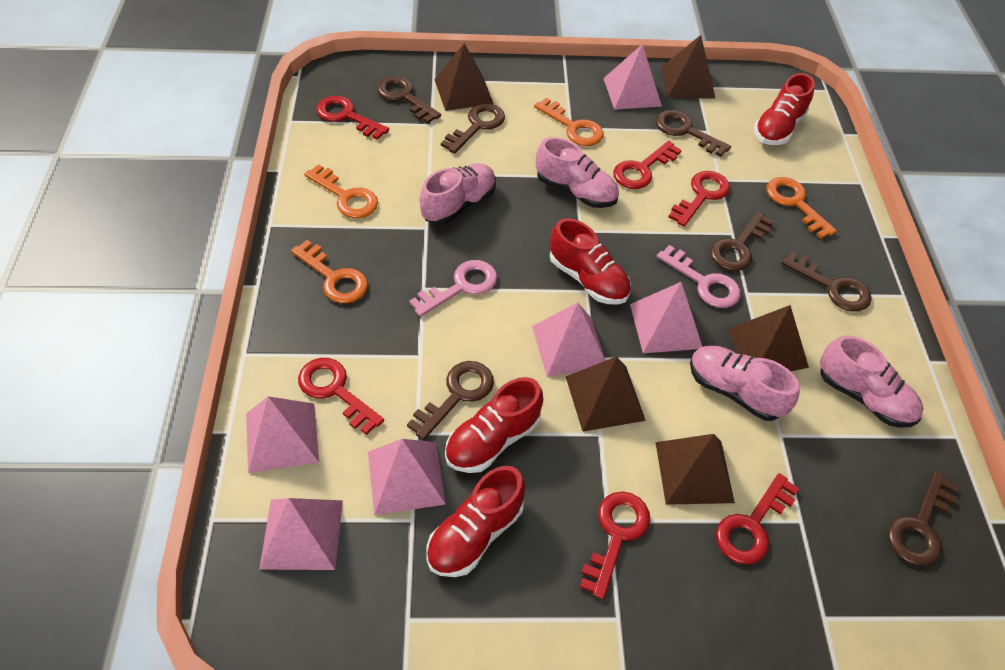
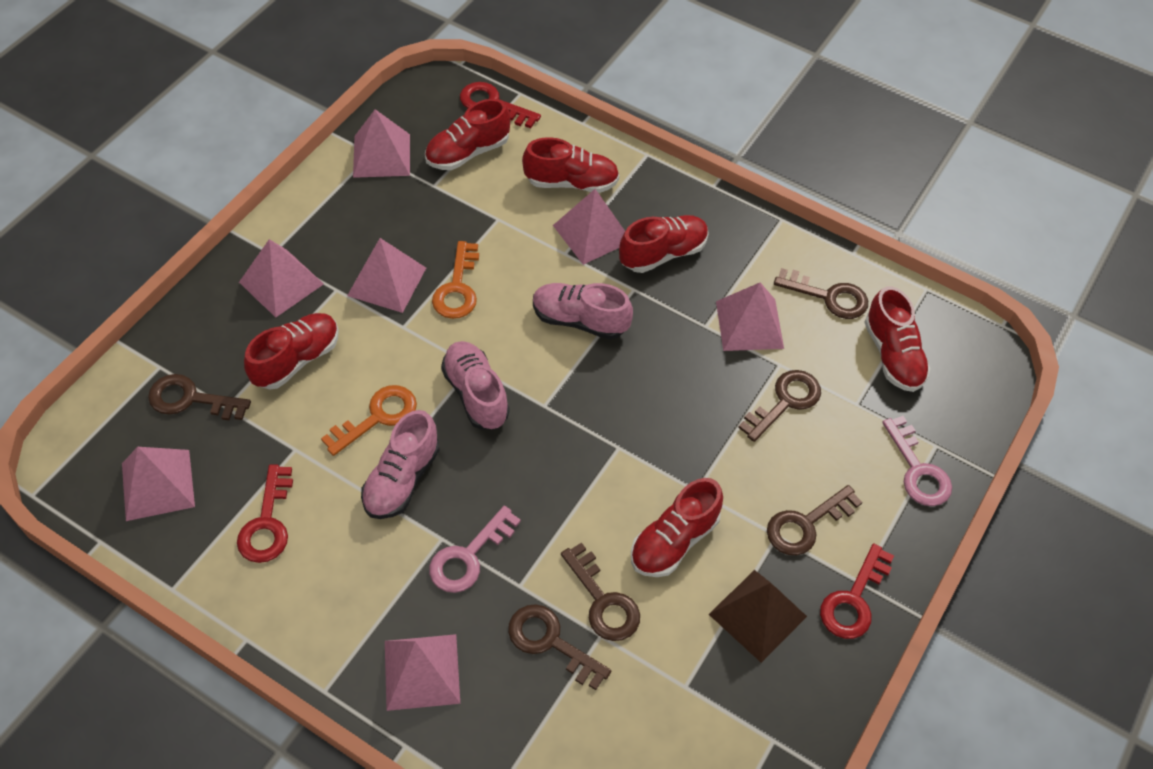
brown key: [377,76,441,124] [407,361,494,440] [441,103,505,154] [656,110,731,157] [710,212,774,271] [782,251,871,312] [888,472,958,566] = 7 -> [148,374,251,420] [508,604,611,690] [561,543,640,641] [738,370,821,442] [767,485,862,555] [774,268,868,319] = 6
brown pyramid: [434,43,494,111] [566,356,646,432] [656,434,735,505] [661,35,716,99] [727,305,809,371] = 5 -> [709,570,807,663] = 1
orange key: [291,240,368,303] [304,164,378,218] [534,98,604,146] [766,177,837,239] = 4 -> [321,385,417,456] [432,241,479,319] = 2
pink pyramid: [246,396,319,473] [259,498,343,570] [368,439,446,515] [532,302,606,377] [603,44,662,110] [630,282,702,353] = 6 -> [122,447,195,521] [239,239,324,317] [347,238,426,313] [353,109,410,178] [385,634,460,711] [553,189,625,265] [716,282,784,351] = 7
pink shoe: [419,163,496,225] [536,137,619,208] [690,346,800,421] [820,335,924,428] = 4 -> [361,410,440,519] [441,341,510,429] [533,283,633,340] = 3
red key: [298,358,384,435] [316,96,389,140] [580,492,650,599] [613,141,682,189] [668,171,730,227] [716,473,799,565] = 6 -> [237,464,293,563] [460,82,541,128] [820,543,894,639] = 3
red shoe: [426,466,526,577] [445,377,543,473] [550,218,631,305] [754,73,815,145] = 4 -> [244,313,339,390] [425,99,511,170] [522,137,619,193] [619,215,709,273] [631,478,723,577] [864,286,931,392] = 6

